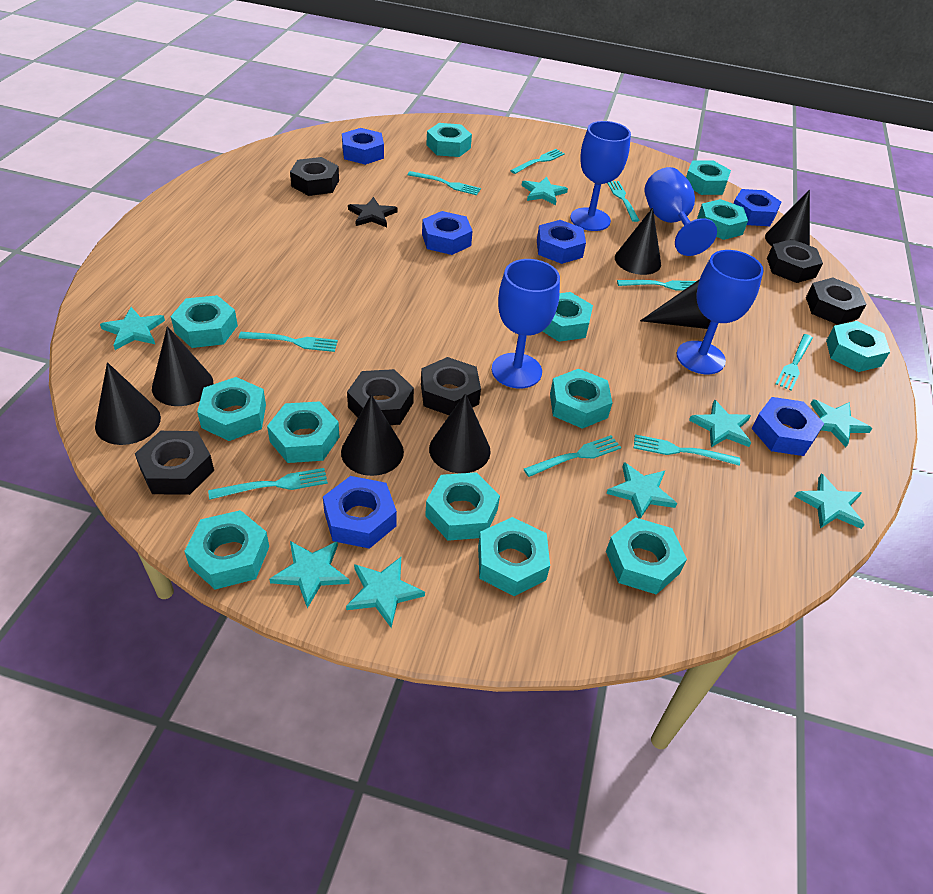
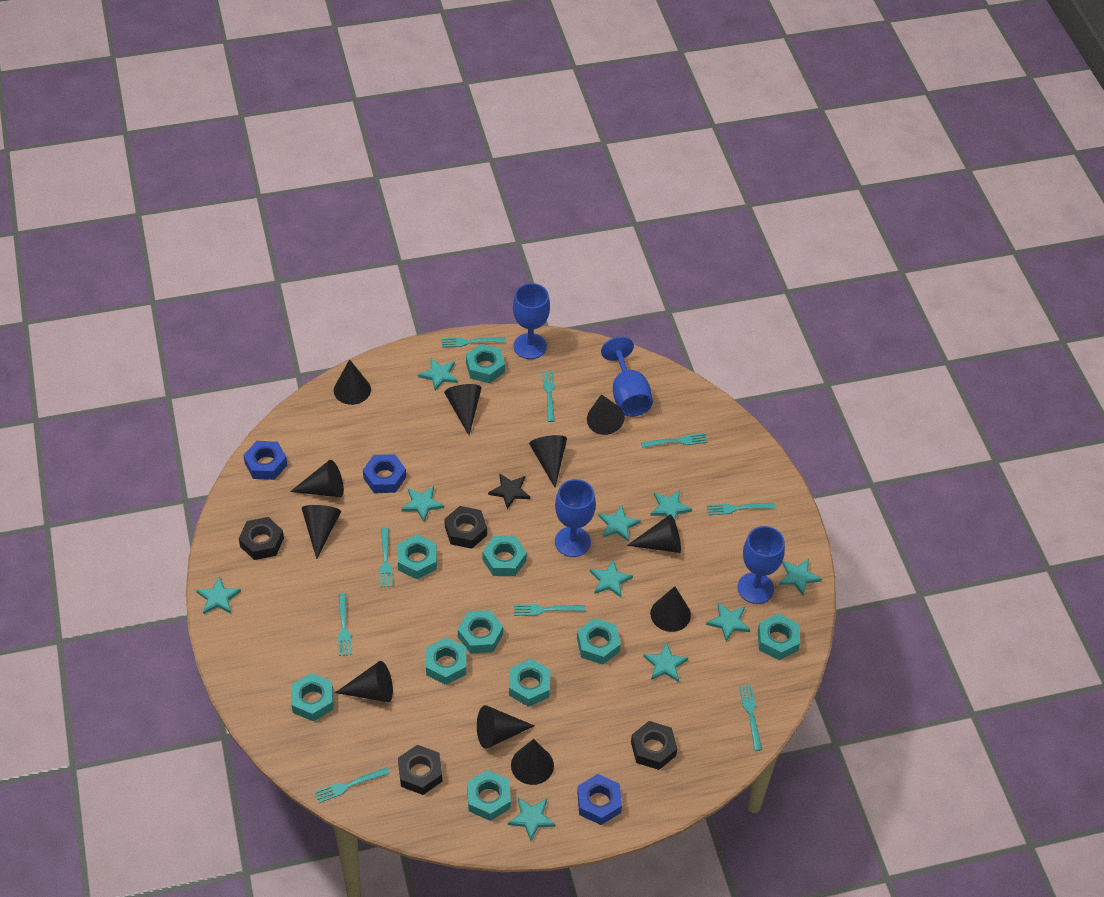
black cone: [95,362,161,445] [152,326,213,406] [341,394,404,476] [429,393,490,473] [615,207,661,275] [640,279,711,329] [765,190,810,246] = 7 -> [290,460,344,497] [302,505,341,559] [334,359,371,405] [335,661,393,702] [444,384,482,435] [477,705,534,749] [511,739,554,785] [529,435,567,487] [587,394,625,435] [627,514,681,553] [650,586,691,632] = 11
black nut: [135,431,214,495] [290,157,339,196] [347,369,414,425] [421,357,481,415] [767,239,823,283] [806,278,867,325] = 6 -> [239,517,284,560] [398,745,442,795] [445,506,487,549] [631,721,678,770] = 4
blue nut: [323,476,397,549] [342,128,384,165] [422,211,473,255] [537,220,586,264] [733,189,781,226] [752,397,824,456] = 6 -> [243,441,287,480] [363,454,406,493] [577,774,622,825] = 3
turquoise nut: [170,295,238,348] [184,510,269,590] [197,377,266,441] [267,401,340,463] [425,472,500,541] [426,123,472,157] [478,517,550,596] [542,292,593,342] [550,369,612,429] [606,517,687,595] [686,161,731,195] [697,199,748,240] [826,321,890,372] = 13 -> [291,673,334,722] [398,535,437,579] [426,637,466,685] [458,610,503,653] [466,344,505,383] [467,770,511,821] [482,536,527,576] [509,659,551,707] [577,618,621,665] [758,614,800,660] = 10
turquoise star: [100,307,165,350] [269,541,350,608] [346,557,425,628] [522,177,568,205] [606,462,677,519] [689,400,751,447] [795,474,865,529] [811,399,872,447] = 8 -> [196,576,241,614] [402,486,444,522] [418,358,458,391] [508,798,556,841] [590,559,633,597] [599,505,641,542] [643,642,688,682] [650,490,692,520] [706,602,750,641] [779,558,822,596] = 10

